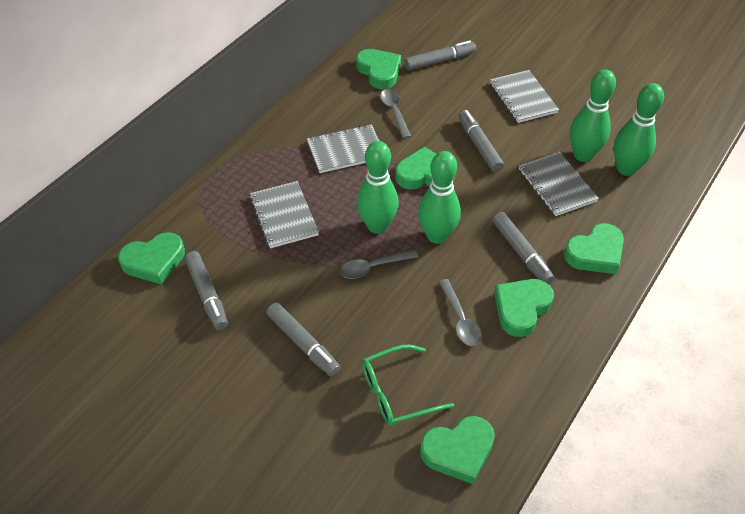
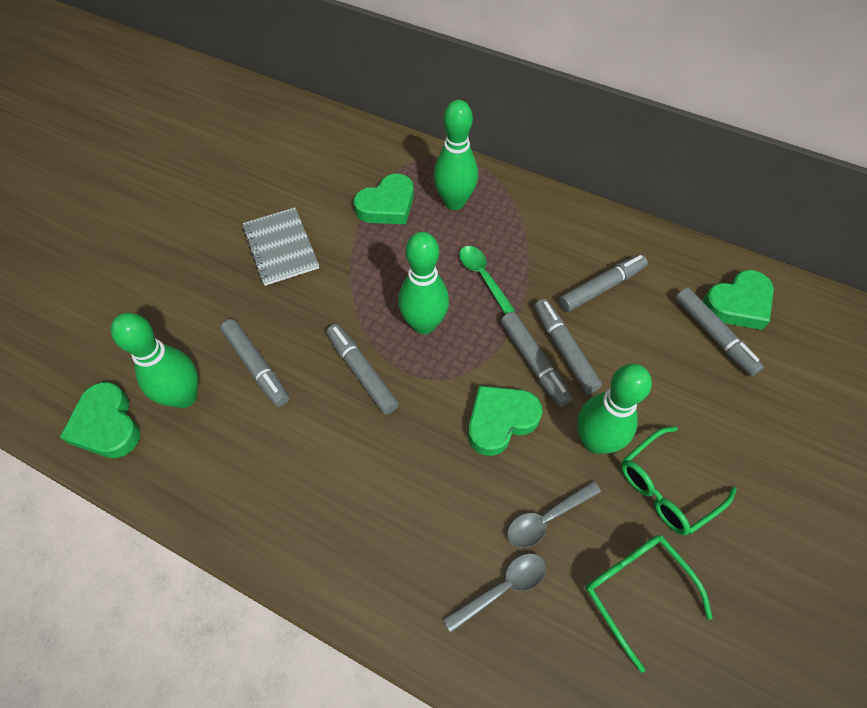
green glasses: [362,344,454,426] = 1 -> [585,535,713,673] [621,427,736,535] = 2
green heart: [118,232,185,284] [356,49,401,89] [395,147,454,190] [420,416,495,484] [494,279,554,337] [564,223,624,274] = 6 -> [60,382,140,458] [354,174,414,224] [468,386,542,456] [703,270,774,330] = 4
green spoon: none = 0 -> [459,246,515,315] = 1
grey marker: [185,251,228,330] [267,302,341,377] [404,41,476,70] [458,110,504,172] [493,212,554,284] = 5 -> [220,319,289,407] [326,324,399,415] [501,312,572,407] [534,299,602,394] [559,254,648,312] [675,288,764,376] = 6
grey notebook: [250,181,319,248] [307,124,379,173] [490,70,559,123] [519,152,599,216] = 4 -> [242,207,319,286] = 1
grey spoon: [340,250,418,279] [380,89,411,138] [439,279,482,346] = 3 -> [443,553,546,633] [507,481,601,548] = 2

